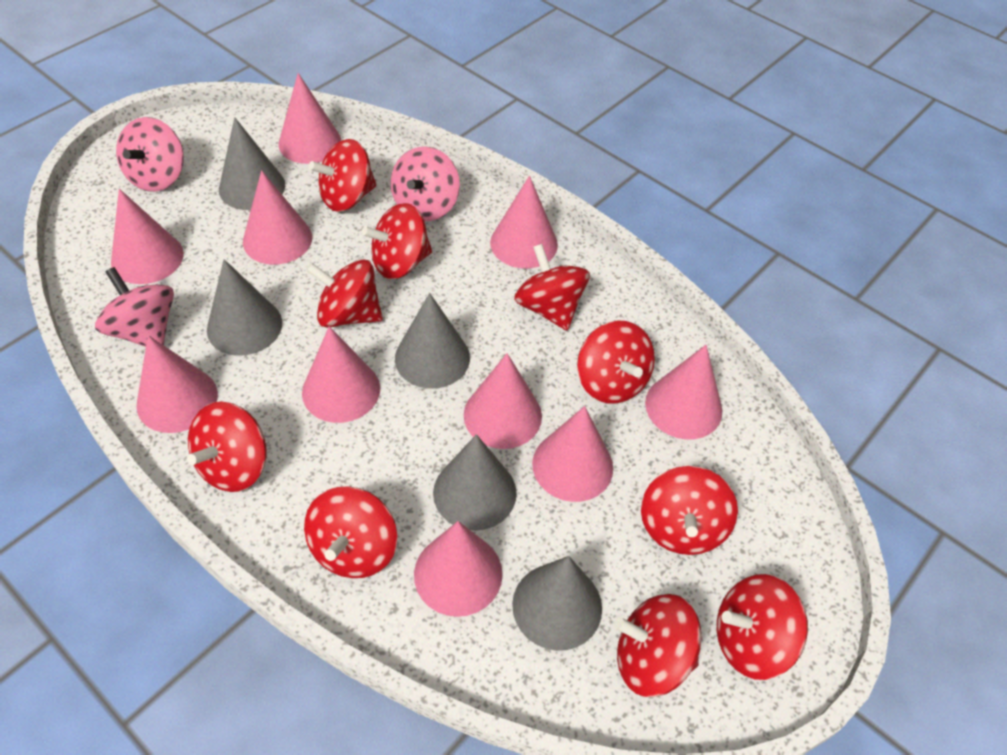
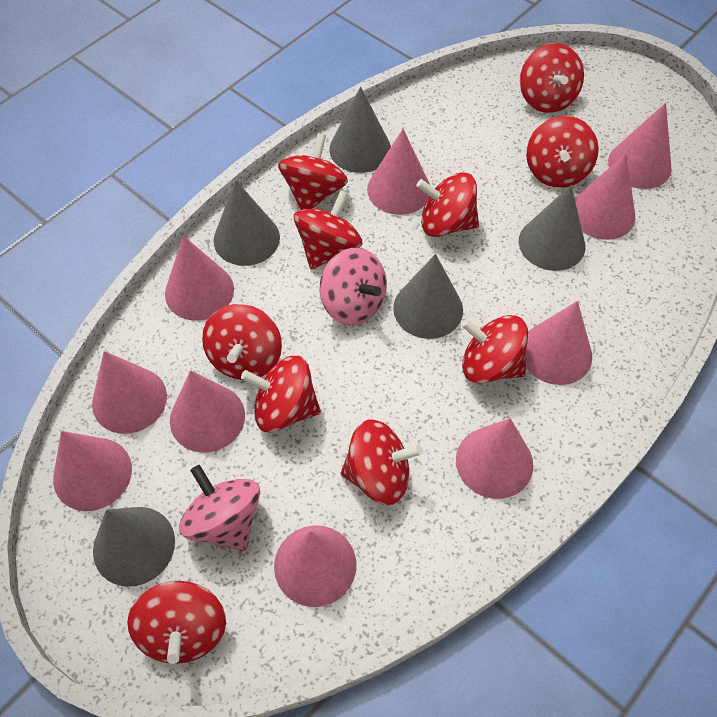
pink spinning top: [95,267,174,347] [116,117,184,192] [390,146,460,221] = 3 -> [179,465,260,551] [320,248,387,325] = 2

